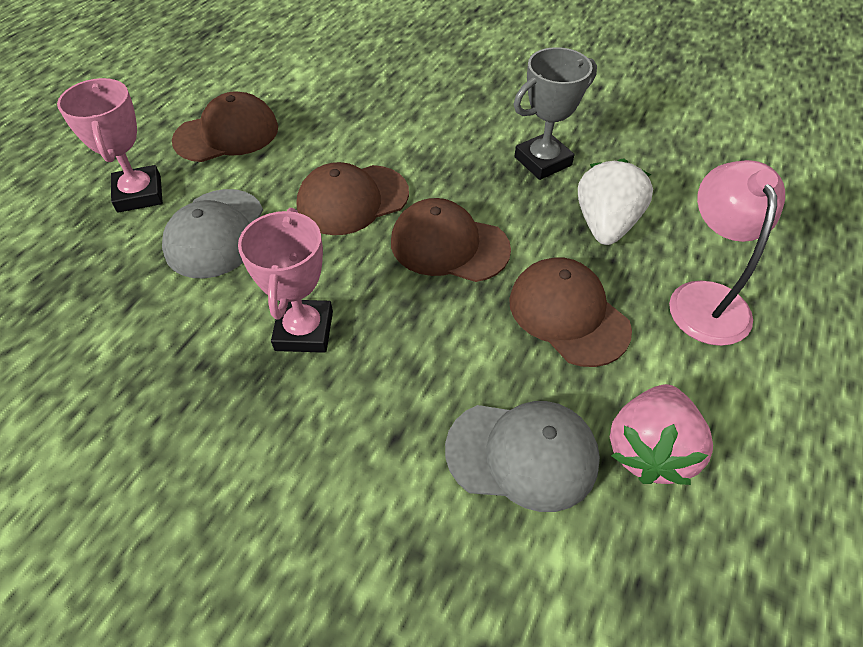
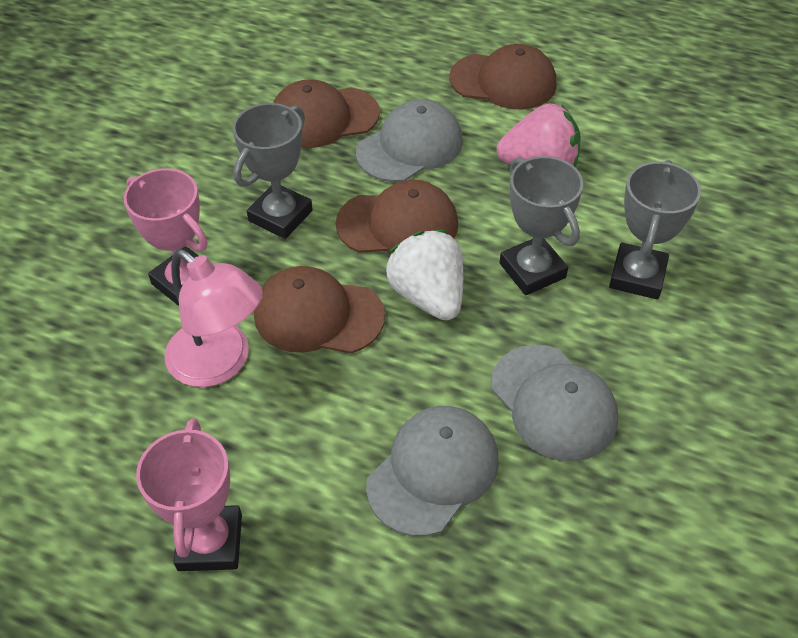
grey cap: [162,189,263,279] [445,401,600,512] = 2 -> [356,99,463,182] [366,406,499,537] [491,344,618,462] = 3
grey trophy: [514,47,597,180] = 1 -> [233,103,313,239] [500,156,583,295] [609,160,701,300] = 3

